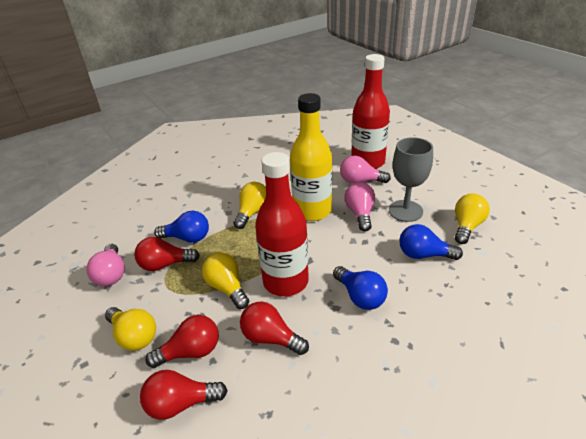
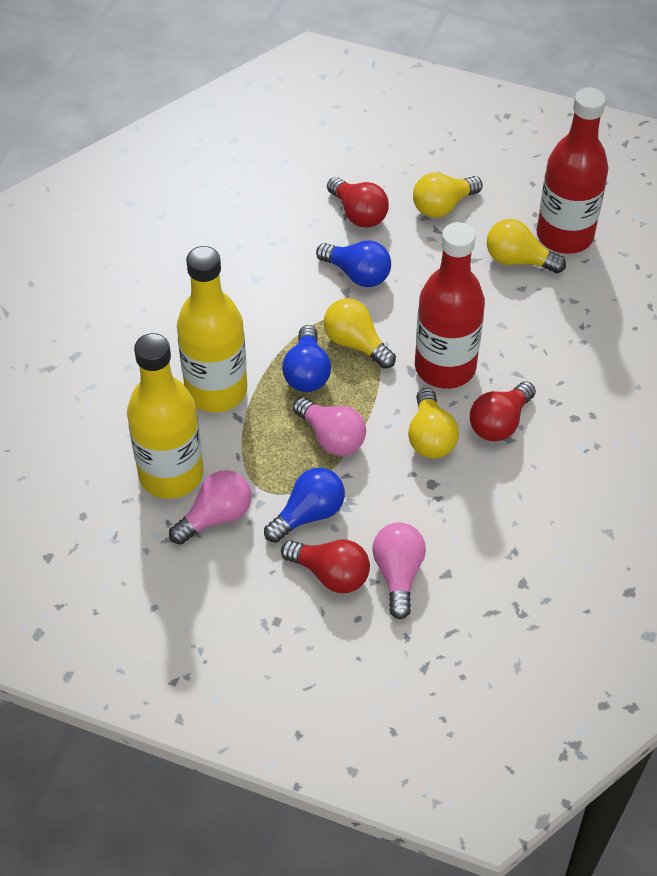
grey goblet: [389,137,433,222] = 1 -> none = 0
red light bulb: [134,237,200,271] [140,370,228,420] [145,315,219,368] [240,301,309,355] = 4 -> [281,540,370,593] [327,177,389,228] [470,381,536,441] = 3
yellow bottle: [290,93,332,221] = 1 -> [127,333,203,499] [177,246,247,412] = 2

